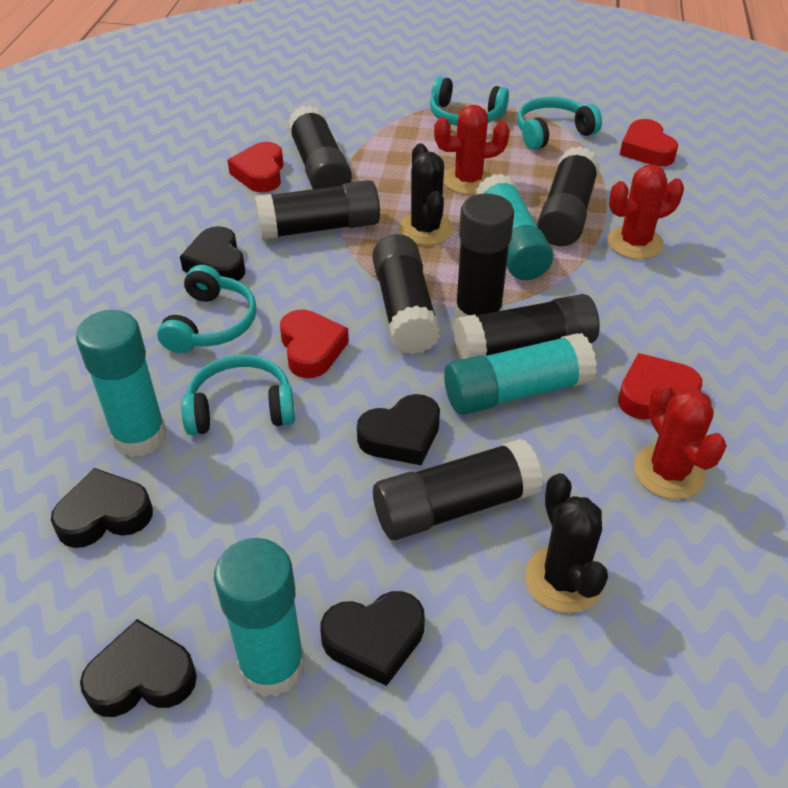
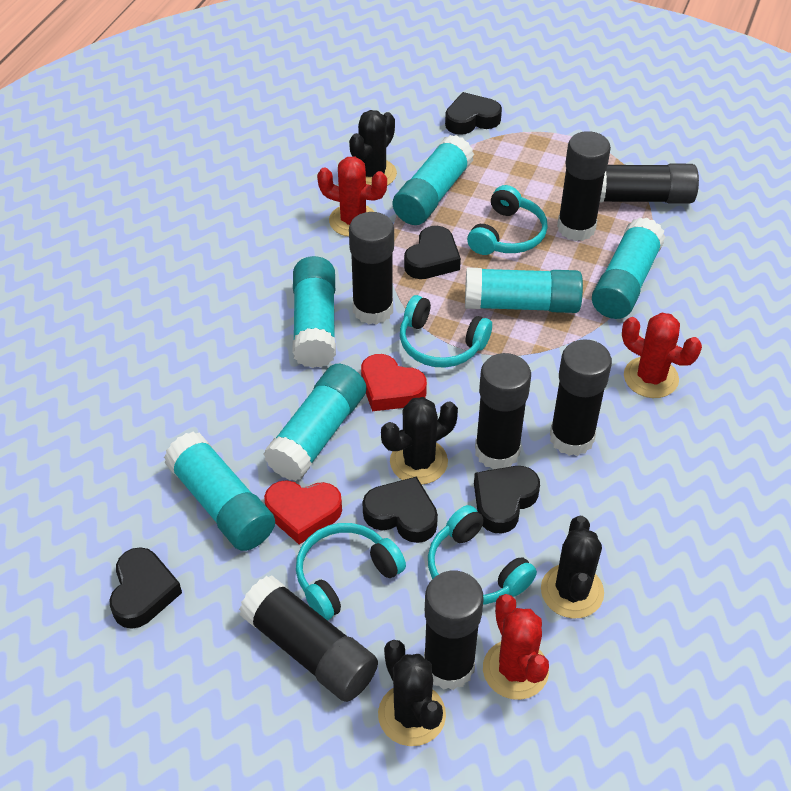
black cactus: [399,143,453,245] [525,473,608,613] = 2 -> [349,110,397,186] [378,640,446,746] [381,397,458,485] [541,516,604,618] = 4
red heart: [228,142,284,192] [280,310,349,378] [618,353,702,420] [620,119,678,166] = 4 -> [264,480,342,544] [361,354,427,411] = 2
turquoise glue stick: [76,310,167,457] [214,538,305,697] [444,333,597,415] [476,174,553,280] = 4 -> [164,431,275,551] [264,364,366,481] [293,256,336,368] [393,135,474,225] [465,268,583,313] [592,217,665,319] = 6

